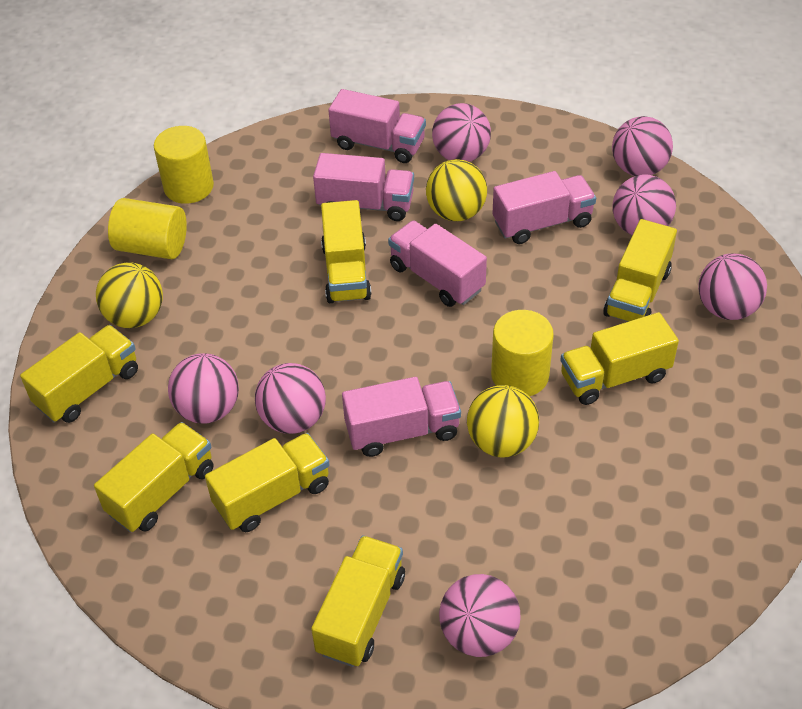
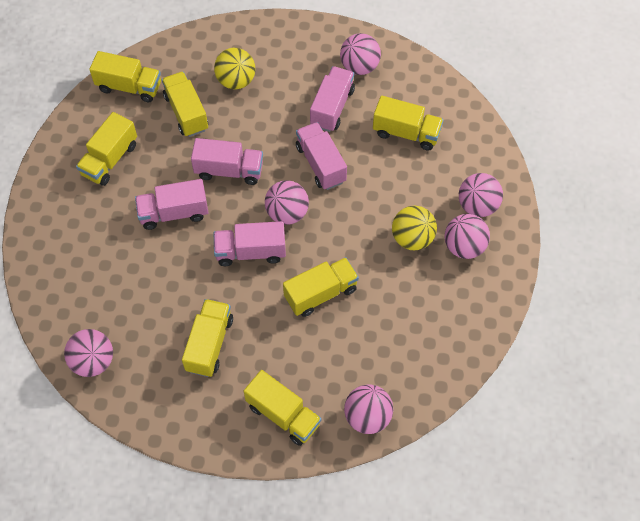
pink ball: [168,353,239,424] [255,363,326,434] [432,103,491,162] [439,574,520,657] [612,116,673,176] [613,174,676,235] [698,253,767,320] = 7 -> [64,329,113,377] [265,180,309,225] [340,33,381,75] [344,384,393,434] [444,214,490,259] [459,173,503,217] = 6
yellow ball: [96,262,163,328] [426,159,487,221] [467,385,539,457] = 3 -> [214,48,255,89] [392,206,437,251] = 2
yellow cylinder: [108,198,187,259] [154,126,214,204] [491,310,554,396] = 3 -> none = 0

